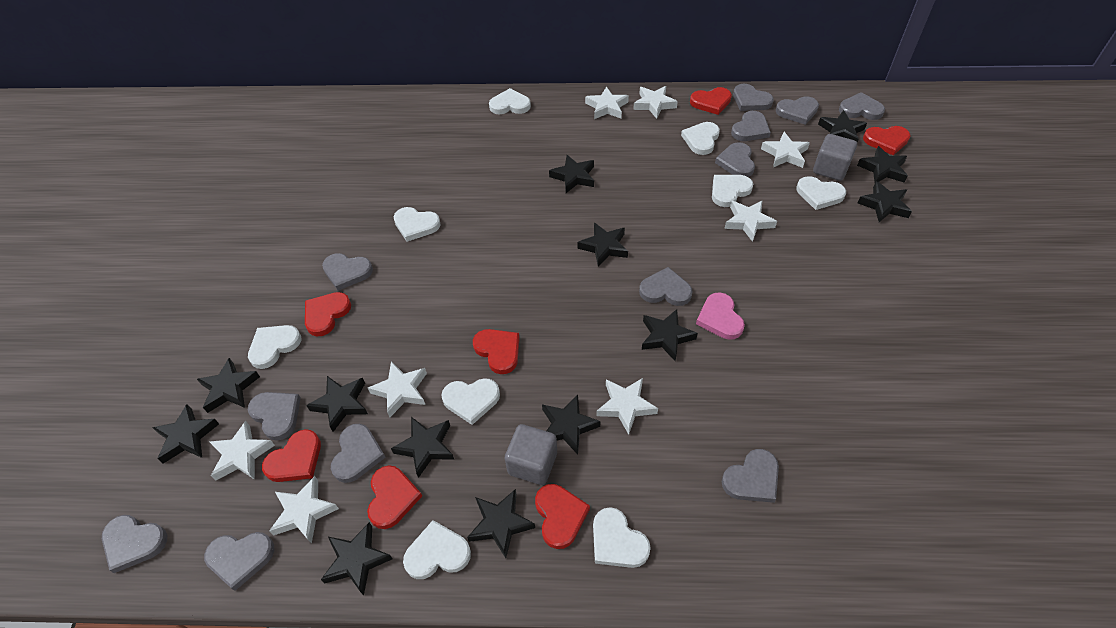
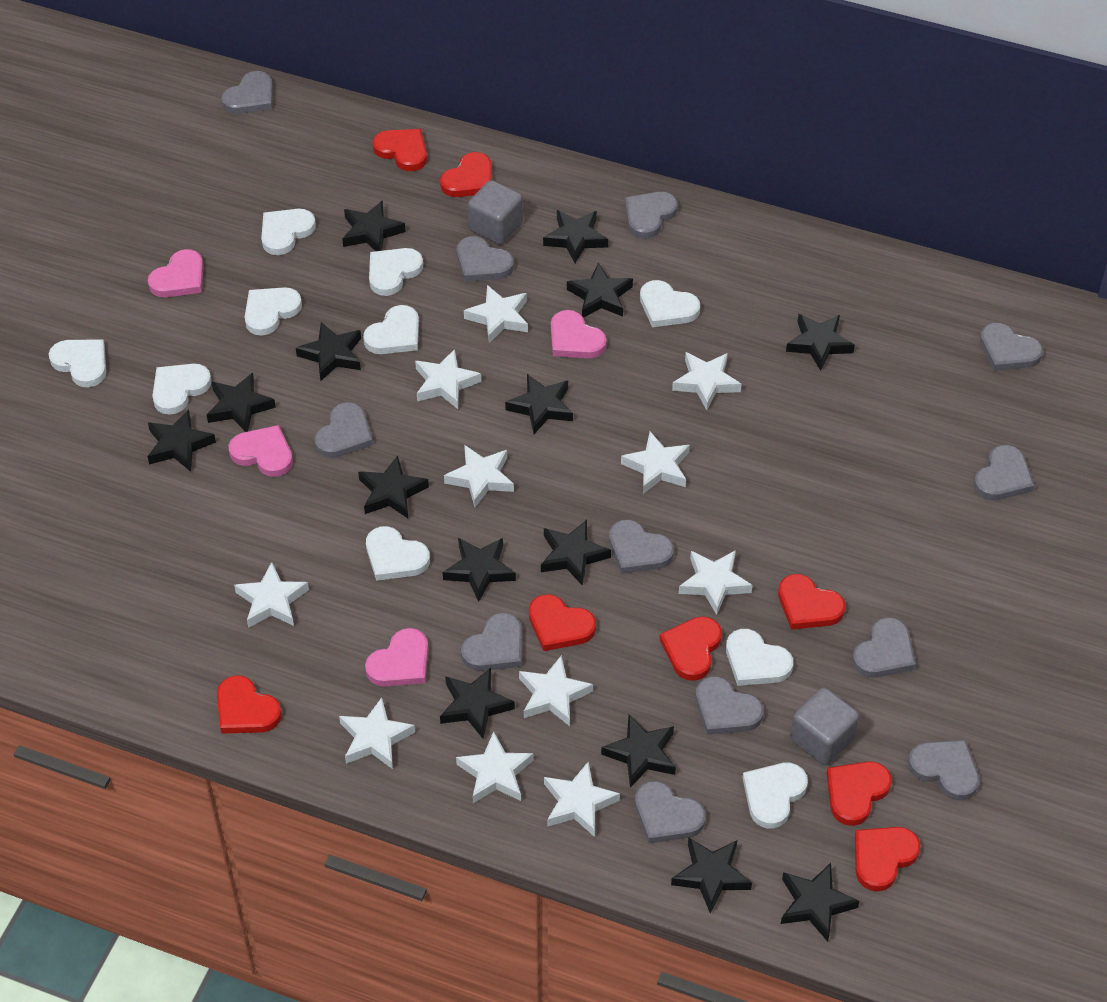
black star: [152,404,219,464] [197,358,260,413] [306,376,368,432] [321,522,393,595] [391,417,454,478] [467,489,535,558] [542,394,600,454] [549,155,594,193] [577,223,628,267] [642,309,698,361] [818,110,867,142] [857,146,908,183] [858,181,912,222] = 13 -> [147,409,216,472] [207,373,276,432] [296,322,361,381] [342,200,406,251] [358,456,429,518] [440,668,515,739] [443,538,516,602] [505,374,573,434] [541,520,611,586] [543,210,608,263] [567,263,633,318] [601,714,676,788] [671,837,752,914] [781,863,859,942] [786,314,855,371] = 15
pink heart: [696,293,745,340] = 1 -> [148,249,204,297] [229,425,293,477] [365,628,428,687] [551,310,607,358] = 4
red heart: [262,429,321,482] [305,292,351,337] [367,465,422,529] [473,329,520,374] [535,484,590,549] [690,87,732,115] [863,126,911,155] = 7 -> [217,675,282,734] [373,129,427,171] [440,152,492,197] [529,594,596,651] [659,616,722,681] [778,574,845,630] [827,761,892,826] [855,827,920,892] = 8
white heart: [248,325,301,369] [394,207,441,242] [403,520,471,579] [441,378,500,425] [489,88,531,114] [593,507,651,568] [681,122,720,155] [712,175,753,207] [796,176,846,210] = 9 -> [49,339,106,387] [152,364,212,415] [245,287,302,336] [261,209,316,255] [363,305,419,354] [366,526,430,581] [369,248,423,296] [640,280,700,327] [726,629,793,686] [743,763,808,828] = 10
white star: [210,421,275,481] [269,476,339,544] [368,361,427,417] [585,87,629,119] [596,378,658,435] [633,86,678,119] [724,200,777,242] [761,132,810,168] = 8 -> [234,562,309,628] [339,697,415,769] [415,349,481,409] [444,445,514,507] [456,731,534,803] [464,285,528,343] [519,655,593,726] [544,761,620,837] [621,432,690,494] [672,352,741,410] [679,550,753,615] = 11

